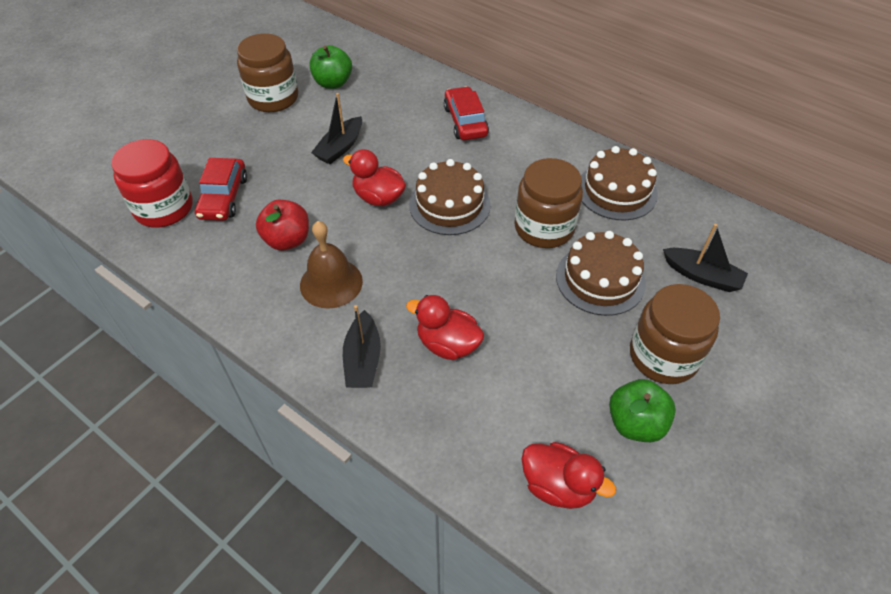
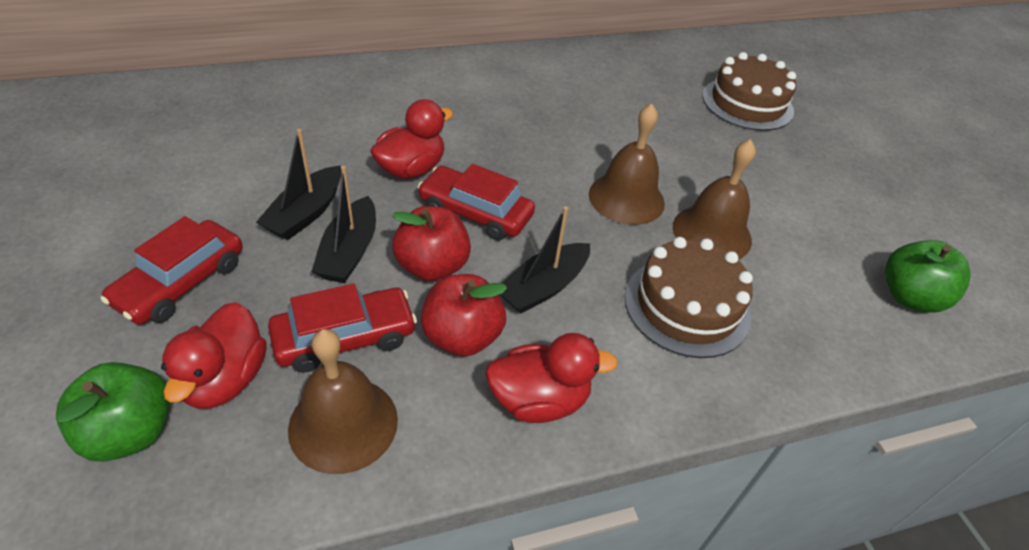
brown bell: [300,221,363,309] = 1 -> [288,329,398,474] [589,104,665,225] [673,139,756,259] = 3
brown cake: [409,159,491,235] [556,231,646,316] [581,146,658,221] = 3 -> [625,237,753,358] [702,52,796,131] = 2
brown jar: [237,33,298,112] [515,158,583,248] [630,284,720,384] = 3 -> none = 0
red apple: [256,200,309,250] = 1 -> [392,206,471,281] [421,274,507,357] = 2
red car: [195,158,247,221] [444,86,489,140] = 2 -> [100,216,243,325] [268,283,417,373] [418,164,535,240] = 3
red jar: [111,139,193,227] = 1 -> none = 0

